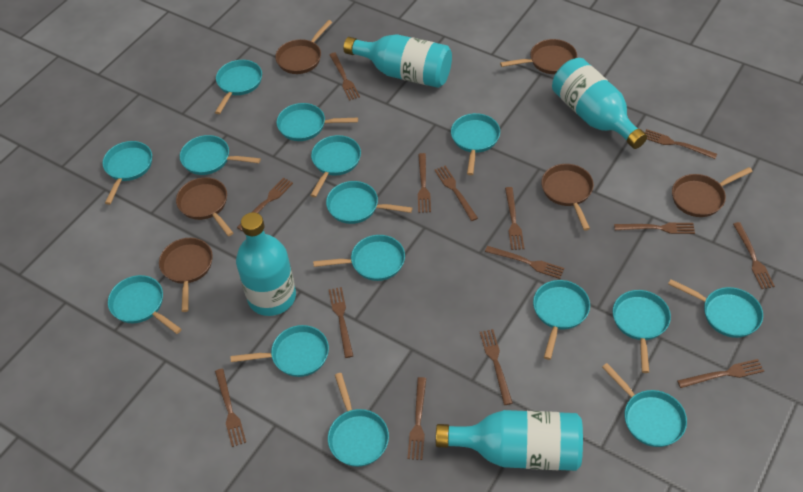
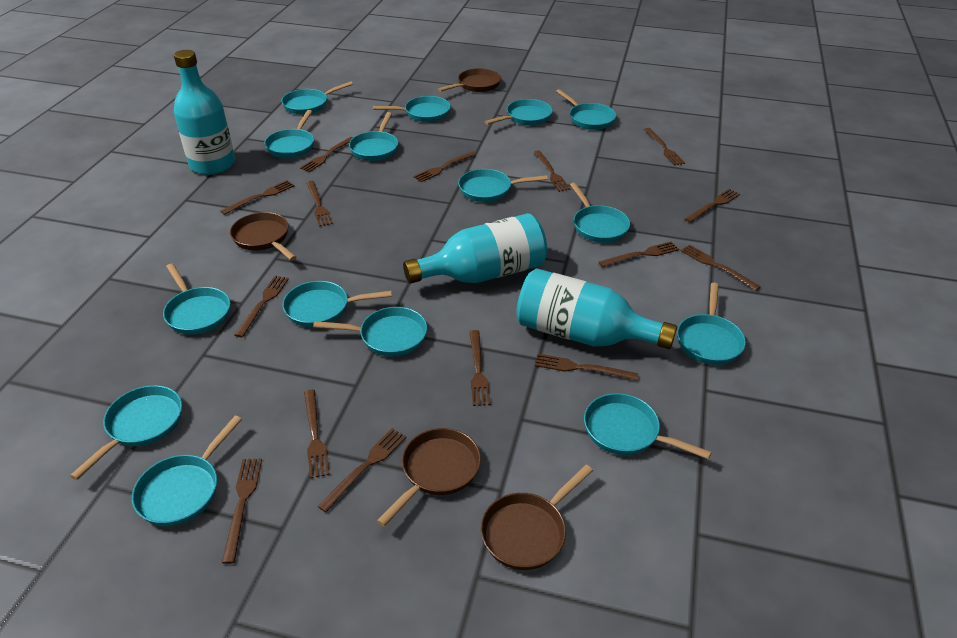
brown fork: [215,369,246,447] [237,178,293,231] [329,53,360,101] [329,287,353,358] [407,377,426,460] [418,153,431,213] [434,166,478,221] [480,329,513,405] [485,246,564,279] [505,187,524,250] [614,223,695,234] [645,129,717,159] [677,359,764,388] [733,222,775,289] = 14 -> [220,180,294,215] [222,459,262,564] [235,275,289,337] [300,137,353,172] [304,390,330,478] [306,181,333,227] [317,428,407,512] [413,151,477,182] [469,330,491,406] [534,150,570,192] [535,354,638,381] [599,241,679,267] [644,128,685,166] [681,244,761,291] [685,189,740,223] = 15
brown pan: [159,238,213,312] [176,177,233,236] [275,20,332,74] [500,39,577,74] [541,164,594,231] [672,167,753,217] = 6 -> [230,212,296,260] [377,428,481,527] [438,68,501,92] [481,465,593,570] = 4
turquoise bottle: [236,212,296,316] [344,34,452,88] [436,410,583,471] [552,58,647,149] = 4 -> [174,50,235,175] [403,213,547,284] [516,268,677,349] = 3

